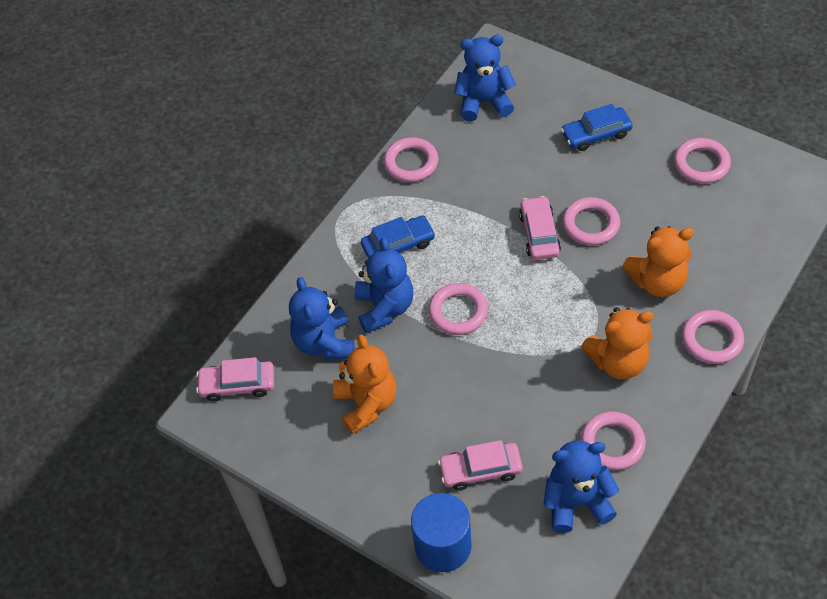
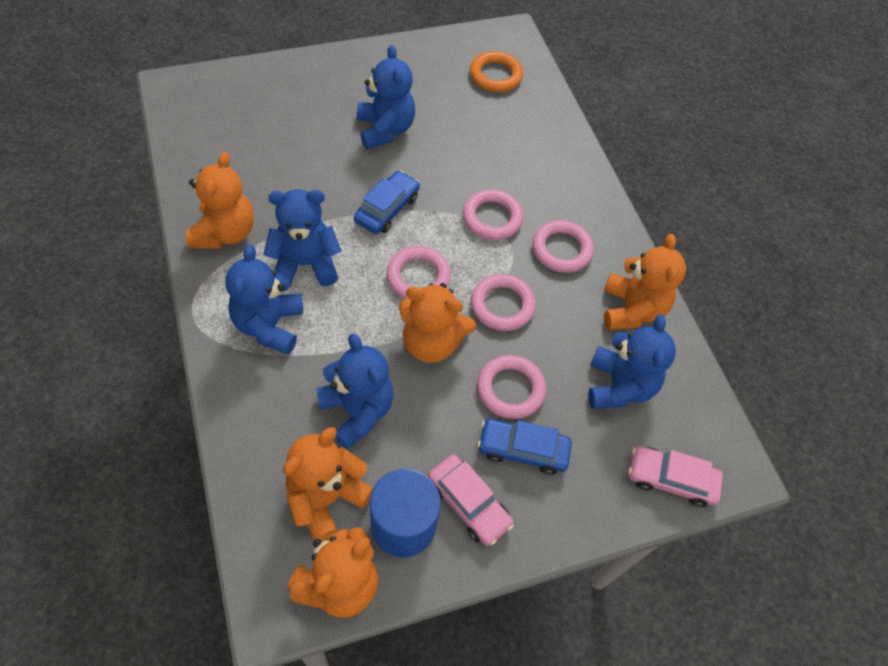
blue teddy bear: [289,277,354,359] [354,237,413,333] [454,35,516,122] [543,440,619,533] = 4 -> [225,245,303,355] [263,189,341,287] [316,334,394,449] [357,45,415,149] [588,314,676,409] = 5
orange ring: none = 0 -> [470,51,523,92] = 1
orange teddy bear: [333,334,397,435] [581,307,654,380] [622,226,694,297] = 3 -> [186,152,254,249] [283,427,373,542] [287,527,378,618] [399,283,476,363] [604,234,686,330] = 5
pink car: [196,357,274,402] [438,440,523,490] [519,196,561,260] = 3 -> [428,454,514,546] [628,446,723,507] = 2
pink ring: [384,137,438,182] [429,283,488,335] [563,197,620,246] [581,411,646,470] [674,138,731,184] [682,310,744,364] = 6 -> [387,246,451,299] [463,189,523,240] [471,274,536,331] [477,355,546,419] [532,220,594,273] = 5

